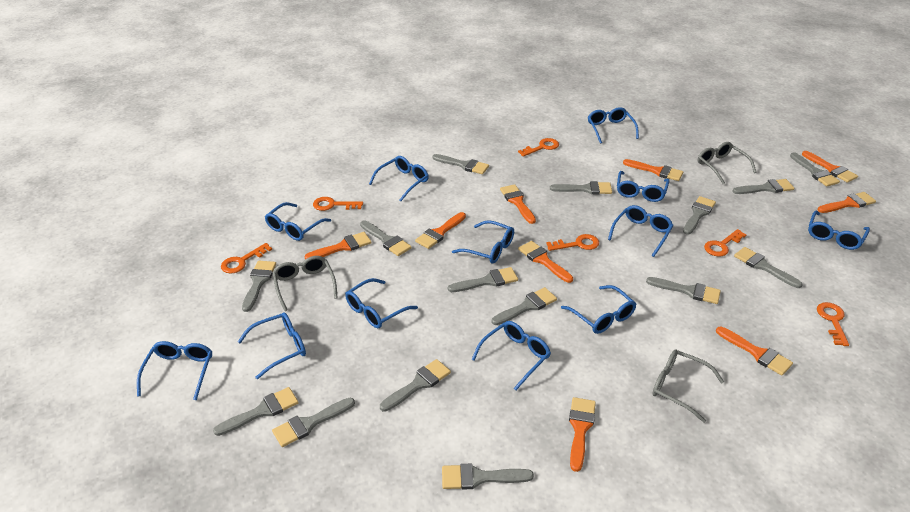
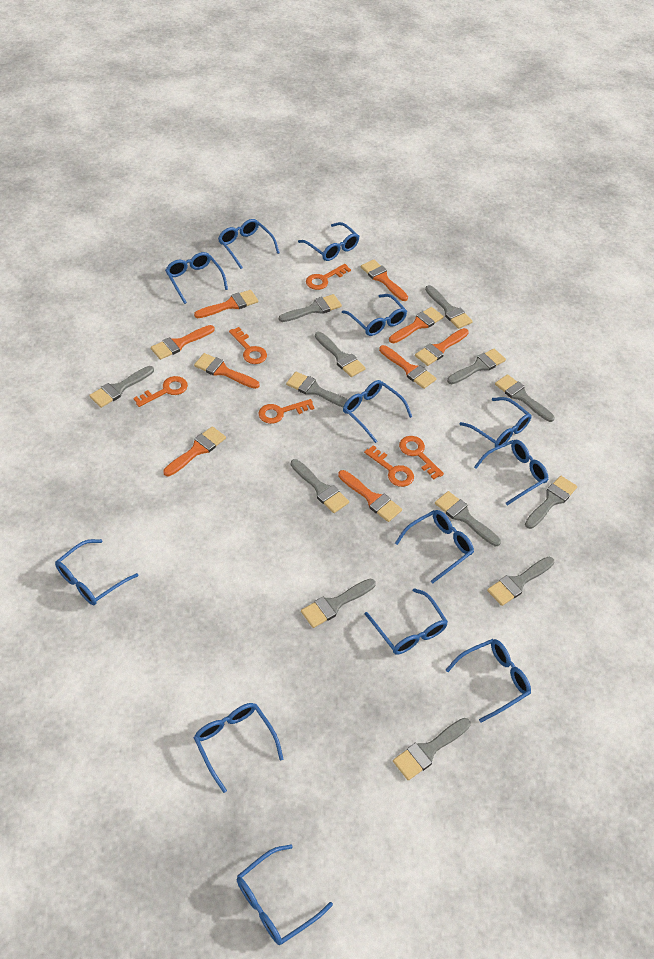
blue glasses: [137,341,212,400] [238,313,306,379] [265,202,331,241] [345,278,418,328] [369,156,429,201] [452,220,514,264] [471,321,551,390] [561,285,636,334] [588,107,639,143] [608,205,674,257] [617,171,669,202] [808,211,870,250] = 12 -> [55,539,138,605] [165,252,228,304] [194,703,283,793] [218,219,280,269] [237,844,333,945] [298,222,359,261] [342,294,407,336] [343,380,412,443] [365,588,448,654] [395,510,474,584] [446,639,531,723] [460,397,532,447] [474,440,549,505] = 13
grey brush: [213,387,299,436] [242,261,276,312] [272,398,355,447] [360,220,412,256] [380,359,451,412] [432,154,489,174] [442,464,534,490] [448,267,518,292] [492,287,557,325] [550,181,612,194] [646,277,721,304] [683,196,716,235] [732,179,794,194] [734,247,803,288] [790,152,840,187] = 15 -> [89,366,154,408] [279,294,342,322] [286,372,348,408] [291,459,349,513] [301,579,376,628] [315,332,366,377] [393,718,471,781] [425,285,473,329] [435,491,501,546] [447,348,506,384] [487,557,554,606] [495,374,555,422] [525,476,577,529] = 13
grey glasses: [272,256,338,311] [652,349,724,423] [698,142,756,184] = 3 -> none = 0

